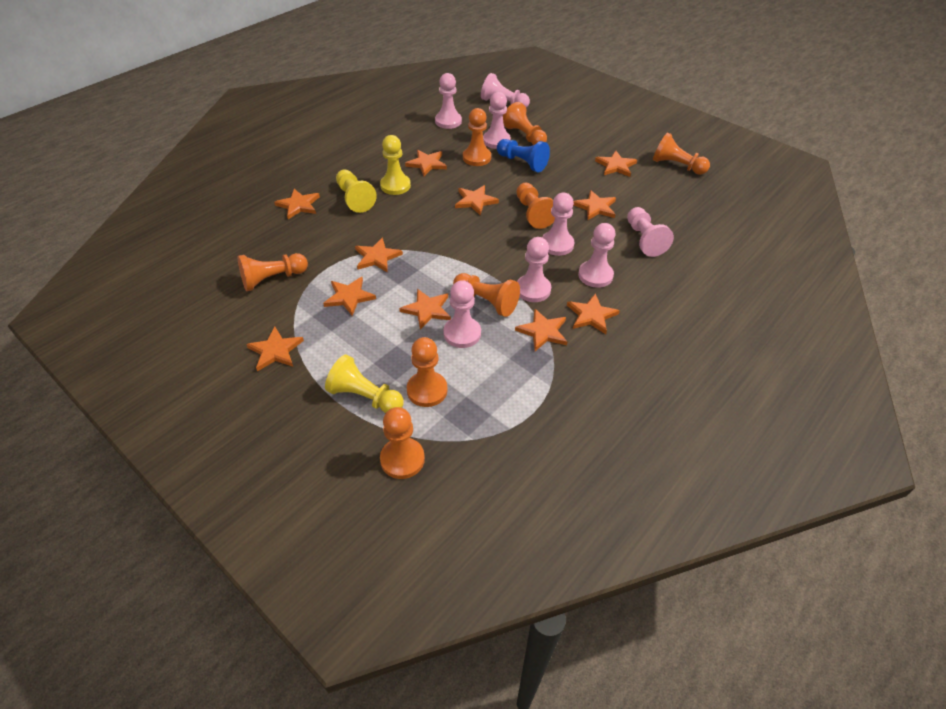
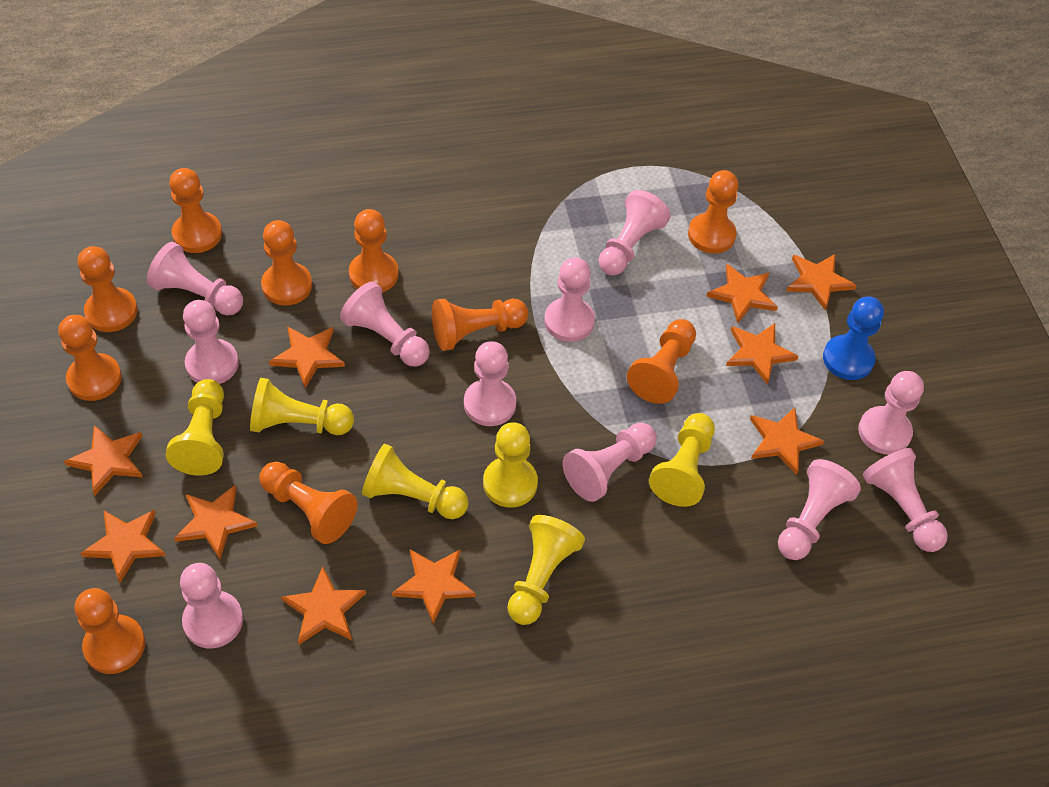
orange pawn: [238,253,308,291] [380,407,425,479] [407,337,448,407] [453,273,520,317] [463,108,491,166] [503,102,547,145] [516,183,555,229] [653,132,710,175] = 8 -> [58,315,122,401] [74,588,145,674] [77,246,138,332] [169,168,222,253] [259,462,357,544] [261,220,312,305] [349,209,399,292] [432,299,529,351] [627,319,696,404] [688,170,738,254] = 10
orange star: [246,327,304,371] [274,189,320,219] [323,277,376,316] [355,237,403,273] [399,289,451,329] [405,150,447,176] [455,185,499,215] [515,309,567,351] [567,293,620,334] [573,190,616,220] [595,151,637,177] = 11 -> [64,425,142,496] [80,510,166,583] [174,485,258,559] [269,326,345,388] [281,567,366,644] [392,549,476,624] [706,264,778,323] [726,323,799,385] [750,407,824,475] [786,254,857,311] = 10
pink pawn: [435,73,462,129] [443,280,481,348] [481,73,530,108] [483,92,511,149] [517,237,551,302] [542,193,574,256] [578,223,615,288] [627,207,674,257] = 8 -> [147,242,243,315] [180,563,243,649] [183,300,239,384] [340,281,430,367] [464,341,516,426] [544,257,595,342] [563,422,657,502] [599,190,671,276] [778,459,861,560] [858,371,924,455] [862,448,948,552] = 11
yellow pawn: [325,355,404,413] [336,169,377,213] [380,135,411,195] = 3 -> [166,379,224,476] [250,378,354,435] [362,444,469,519] [483,422,538,508] [507,515,585,625] [649,413,715,507] = 6

